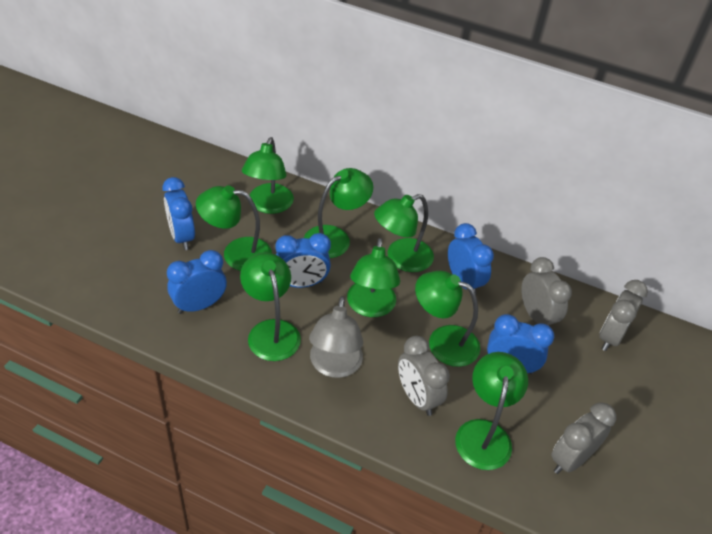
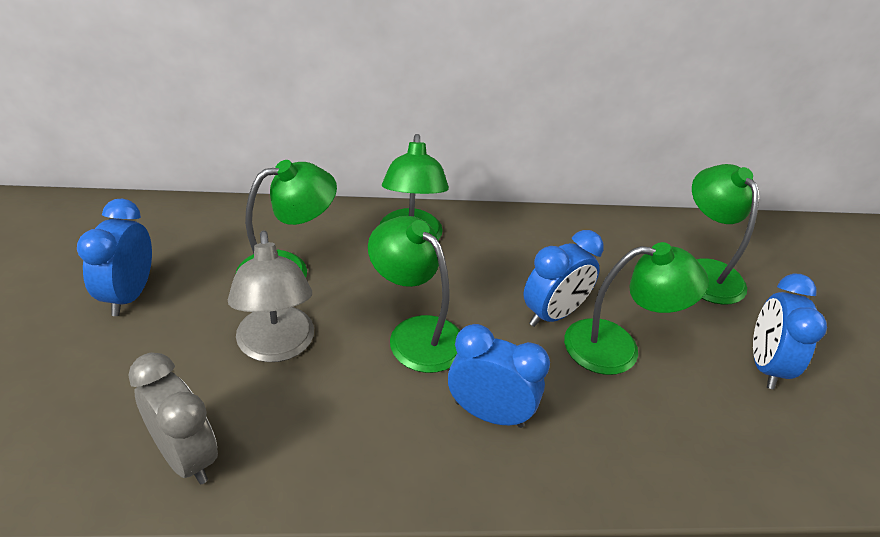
blue clock: [163,177,195,250] [167,250,227,314] [275,233,331,288] [448,223,494,294] [487,314,554,374] = 5 -> [77,199,152,316] [448,324,550,428] [523,230,603,327] [753,273,827,389] = 4
green lamp: [196,186,272,271] [240,252,301,361] [242,137,294,214] [304,168,373,258] [347,238,400,317] [374,194,434,272] [415,271,480,367] [455,352,528,470] = 8 -> [236,160,337,278] [368,216,460,373] [380,134,449,240] [564,242,709,375] [692,164,759,305] = 5
grey clock: [398,336,450,416] [521,257,572,326] [551,402,616,474] [599,280,648,351] = 4 -> [128,353,218,484] = 1

